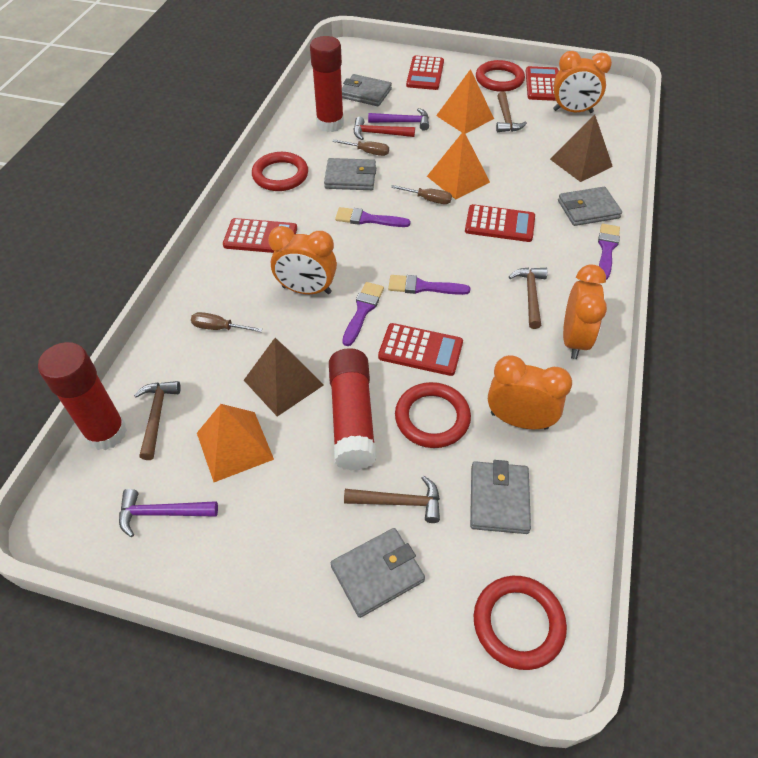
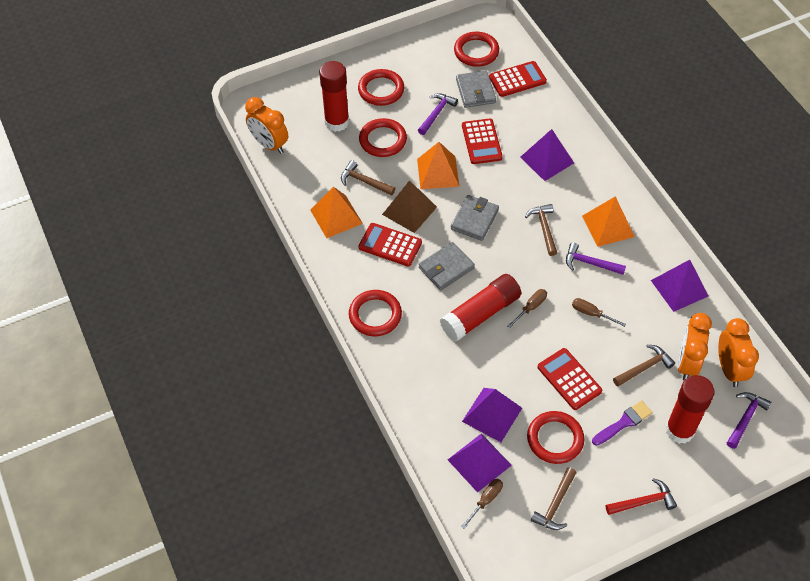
brown pyramid: [244,338,324,416] [550,115,613,182] = 2 -> [382,180,437,233] = 1
grey wallet: [324,158,376,190] [331,528,425,618] [342,74,392,106] [470,460,531,534] [558,187,622,226] = 5 -> [419,242,475,290] [451,195,499,241] [456,70,496,108] = 3
orange clock: [268,226,337,294] [488,355,572,430] [553,51,612,113] [563,264,607,359] = 4 -> [245,97,288,154] [677,313,712,380] [718,318,759,387] = 3
purple brush: [335,207,411,227] [342,282,384,346] [388,275,470,295] [598,224,620,280] = 4 -> [592,400,653,446] = 1
purple hammer: [119,489,218,537] [368,108,429,131] = 2 -> [418,93,458,135] [566,242,626,275] [727,392,772,449] = 3
purple pyramid: none = 0 -> [448,433,512,493] [462,388,522,442] [520,129,574,181] [651,260,708,312] = 4
red calculator: [223,218,297,253] [378,323,463,376] [406,56,444,90] [465,204,535,242] [526,66,559,101] = 5 -> [358,223,422,266] [462,118,503,164] [489,61,547,97] [538,348,602,410] = 4
red ring: [252,152,308,191] [395,382,471,448] [474,576,567,670] [476,60,525,92] = 4 -> [349,290,402,336] [358,69,404,106] [359,118,407,157] [454,32,499,67] [527,411,584,464] = 5

